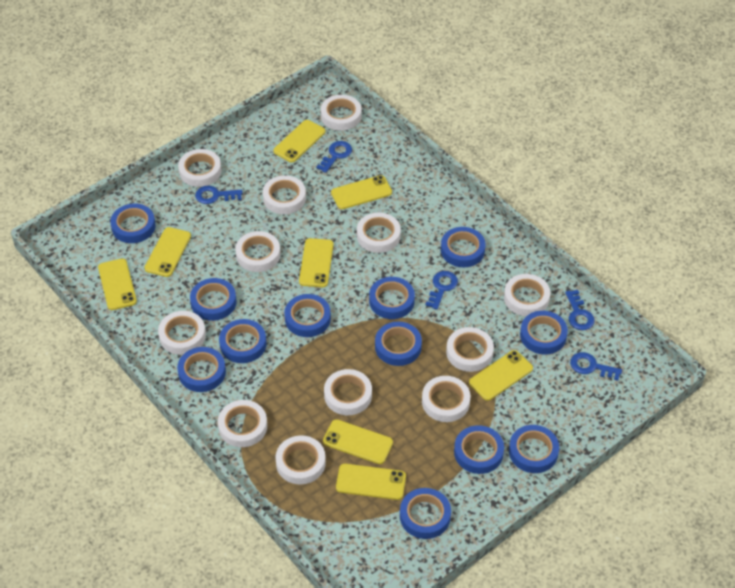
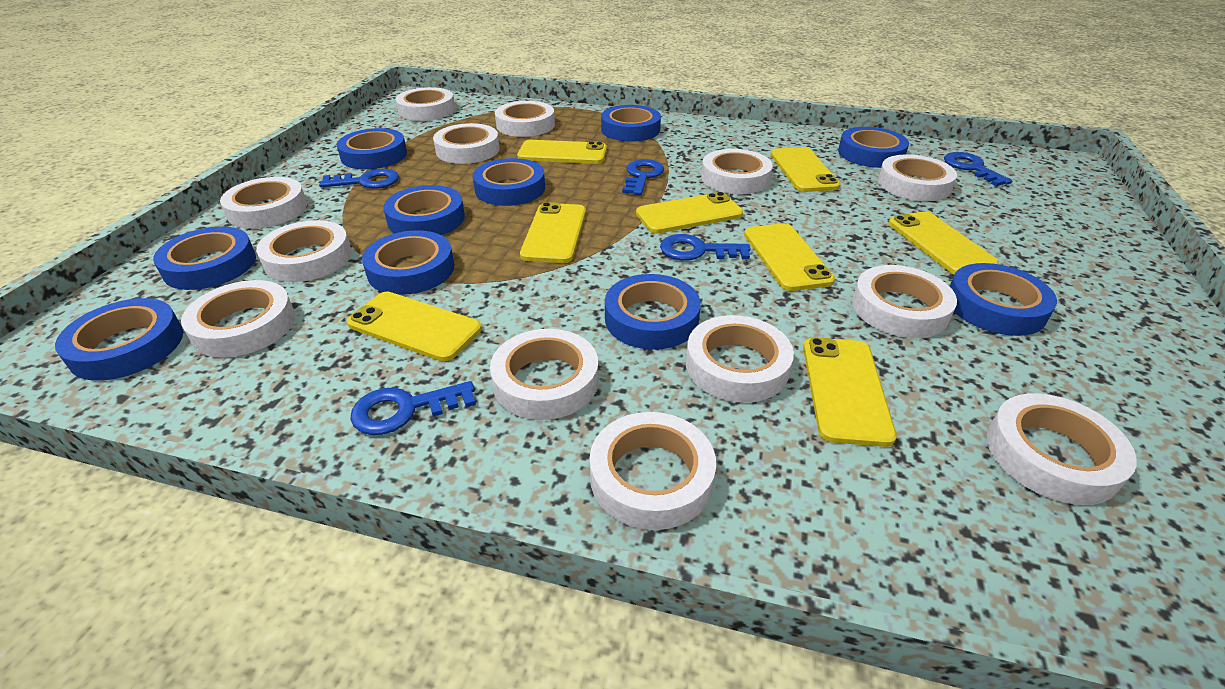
blue tape: [110,204,156,243] [177,347,226,392] [190,278,237,321] [219,319,267,363] [284,294,331,337] [369,277,415,319] [375,322,422,366] [400,488,451,539] [441,227,486,267] [454,425,504,474] [509,425,559,473] [520,311,568,354] = 12 -> [55,298,183,381] [153,227,256,290] [337,128,407,170] [362,230,454,295] [383,185,465,235] [473,158,545,206] [601,105,661,142] [605,274,701,350] [838,127,909,168] [950,263,1057,336] = 10
white tape: [158,311,206,355] [178,149,222,187] [218,400,267,447] [235,231,280,272] [263,175,306,214] [275,435,326,484] [321,95,362,131] [324,369,372,415] [357,213,401,253] [422,376,471,422] [446,327,494,372] [504,274,550,316] = 12 -> [181,280,295,358] [220,177,307,228] [256,220,352,282] [395,87,455,121] [433,123,500,164] [490,329,599,420] [495,101,555,137] [590,412,716,530] [686,315,794,403] [701,149,773,194] [852,265,957,338] [878,154,957,201] [987,393,1137,505] = 13

